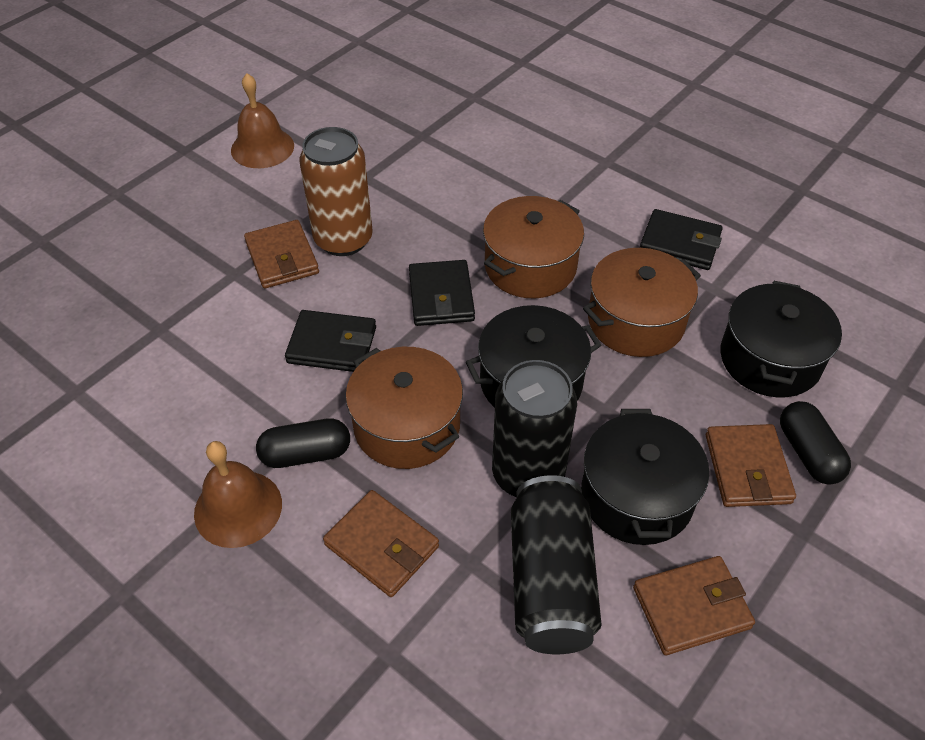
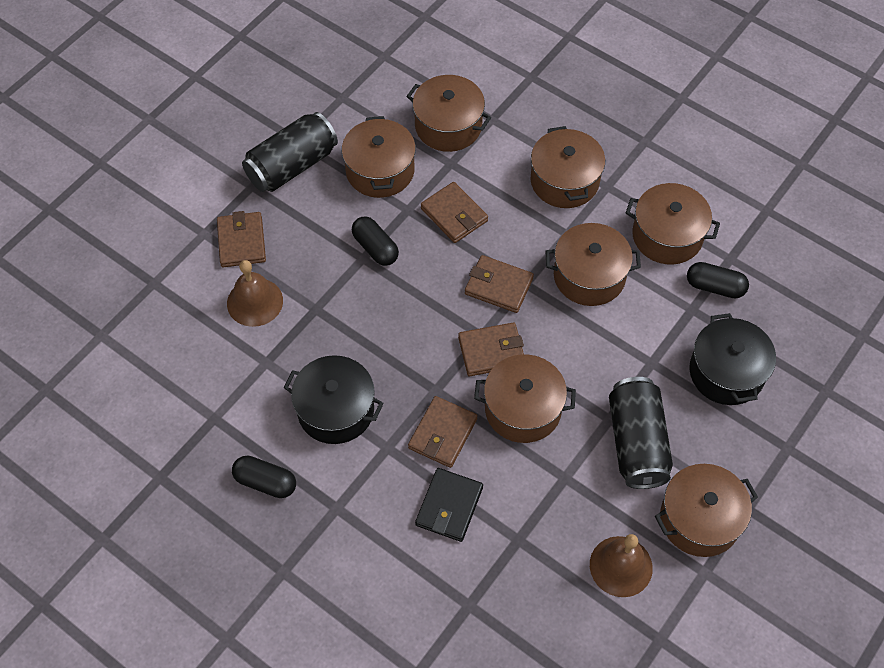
black capsule: [256,418,350,468] [780,401,851,485] = 2 -> [232,456,296,498] [352,216,399,266] [687,262,749,299] = 3
black pot: [466,305,601,408] [581,409,709,545] [721,281,842,397] = 3 -> [284,355,384,444] [689,313,776,405] = 2
black wallet: [285,310,376,372] [409,260,475,326] [640,209,723,270] = 3 -> [415,468,483,542] = 1
brown can: [299,127,373,256] = 1 -> none = 0
brown pot: [345,347,463,469] [483,196,584,298] [583,248,701,357] = 3 -> [342,116,416,198] [406,75,491,152] [474,355,576,443] [531,126,605,208] [546,223,641,306] [626,183,720,265] [655,464,758,557] = 7
brown wallet: [244,220,319,289] [323,490,439,597] [633,556,755,655] [706,424,796,507] = 4 -> [217,211,266,267] [408,396,478,468] [421,182,488,243] [458,323,524,376] [465,255,534,313] = 5

